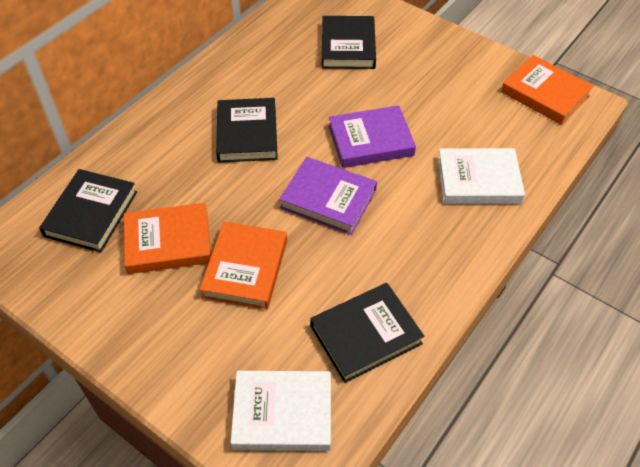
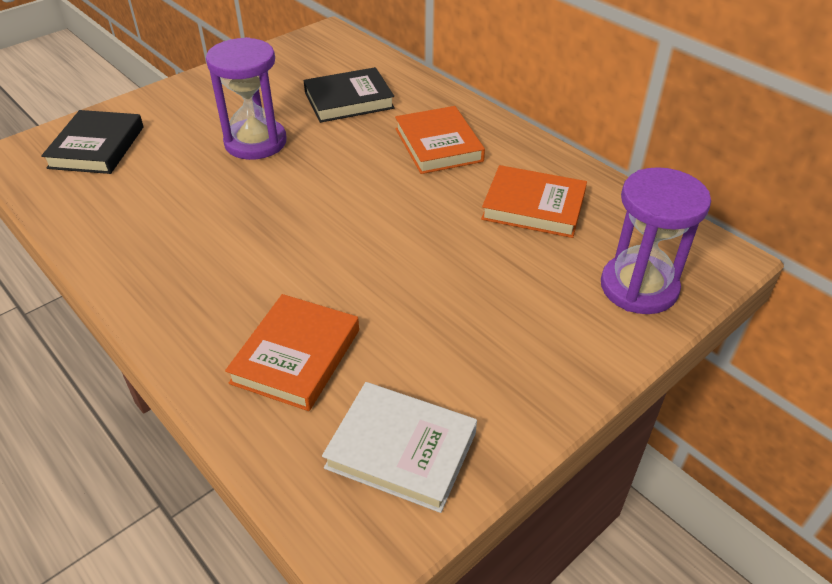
black book: [39,169,137,252] [216,98,278,163] [310,283,424,383] [322,16,376,69] = 4 -> [41,110,144,174] [303,67,395,123] = 2
purple book: [279,157,377,235] [329,105,416,168] = 2 -> none = 0
purple hourglass: none = 0 -> [206,37,287,160] [601,167,711,314] = 2
white book: [230,371,331,451] [438,148,525,204] = 2 -> [322,382,477,513] = 1

